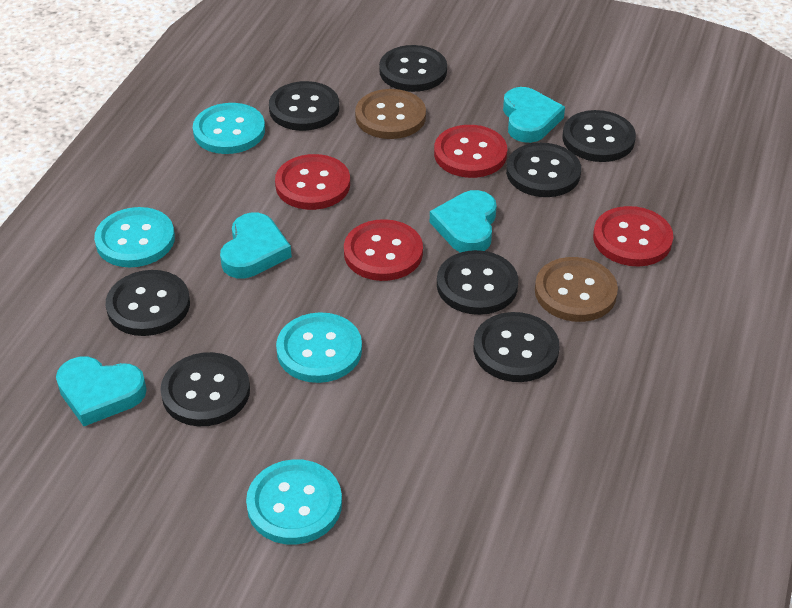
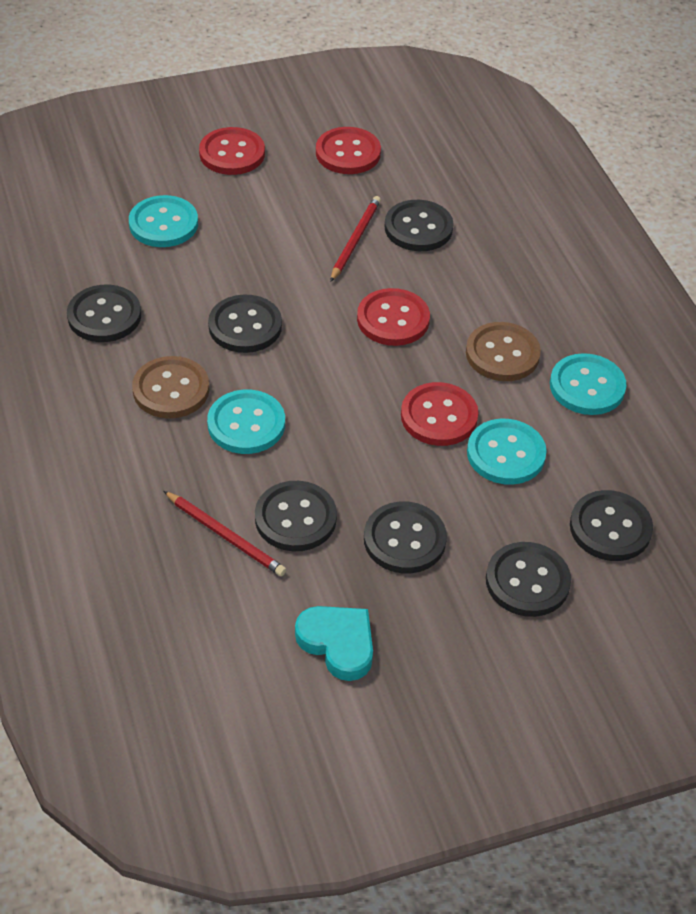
black button: [106,270,190,336] [160,352,250,426] [269,81,339,131] [379,45,447,92] [437,250,518,315] [473,312,559,382] [506,143,581,197] [563,110,636,162] = 8 -> [67,285,141,342] [208,295,282,353] [255,481,337,551] [364,501,447,574] [385,200,454,251] [486,542,571,617] [570,490,653,561] = 7
red pencil: none = 0 -> [164,491,286,576] [330,196,381,282] = 2
turquoise heart: [56,357,147,426] [220,212,292,278] [430,190,497,253] [503,87,565,143] = 4 -> [295,606,373,681] = 1

